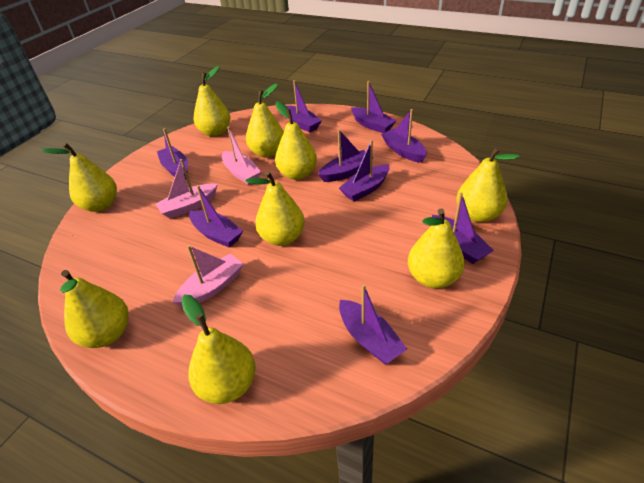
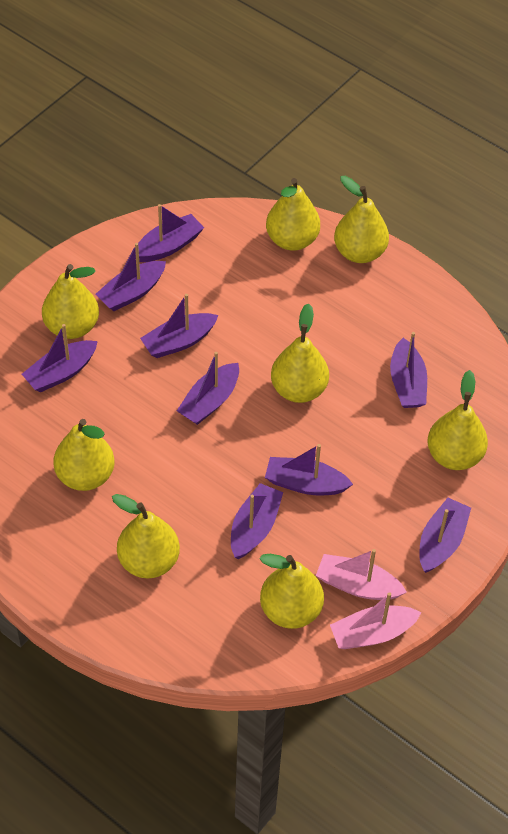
pink boat: [155,159,218,219] [173,245,243,307] [222,127,261,185] = 3 -> [316,549,407,600] [330,592,422,649] = 2
yellow pear: [41,143,117,212] [60,270,129,348] [181,295,256,404] [194,66,230,137] [245,171,305,246] [246,83,284,158] [275,101,317,180] [408,208,465,288] [457,146,520,222] = 9 -> [42,264,99,339] [53,419,115,491] [112,494,180,579] [259,554,324,629] [266,178,320,251] [271,303,329,403] [334,176,389,263] [427,370,488,470] = 8

